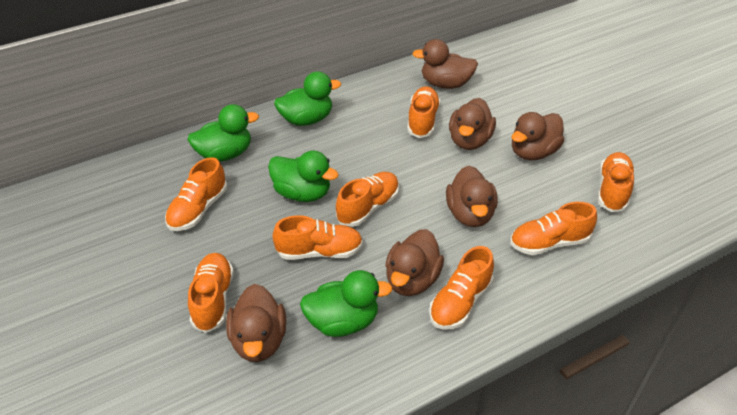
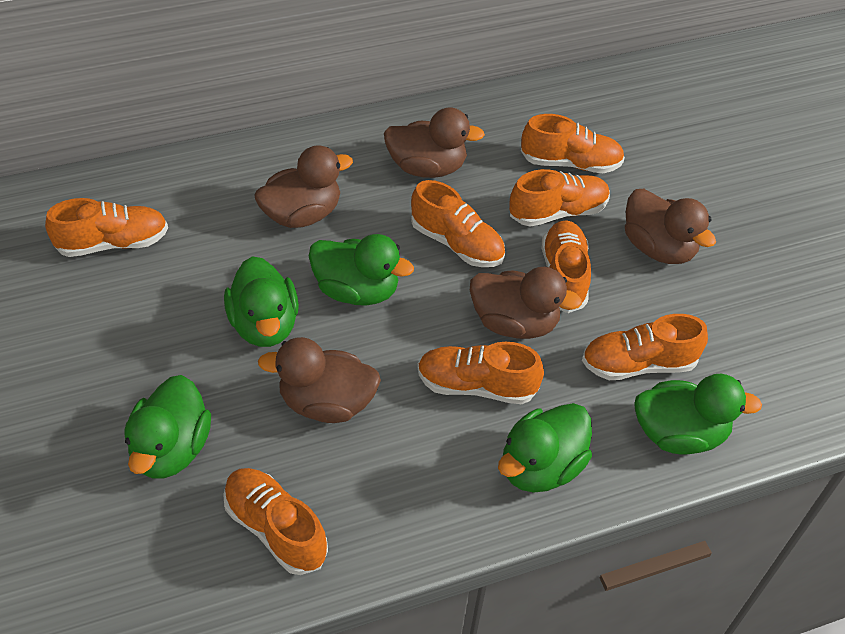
brown duck: [226,284,286,362] [385,229,444,296] [412,39,478,89] [446,166,498,227] [449,98,496,150] [512,112,564,160] = 6 -> [255,145,353,228] [258,337,381,423] [384,108,485,178] [470,267,582,339] [625,189,716,264] = 5
green duck: [187,104,259,162] [268,150,339,202] [274,71,341,126] [300,270,393,337] = 4 -> [124,375,211,479] [224,256,299,347] [309,234,414,306] [498,403,592,493] [634,374,762,454] = 5

